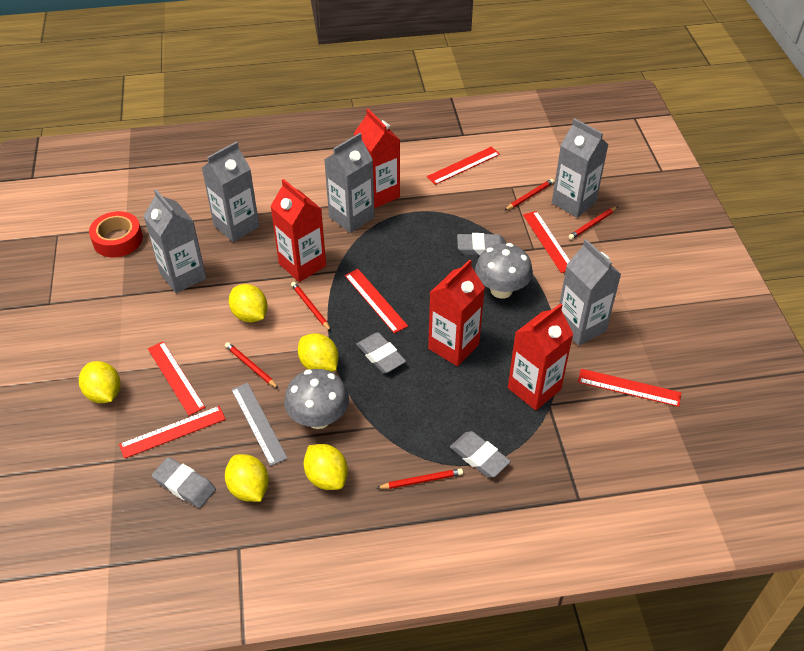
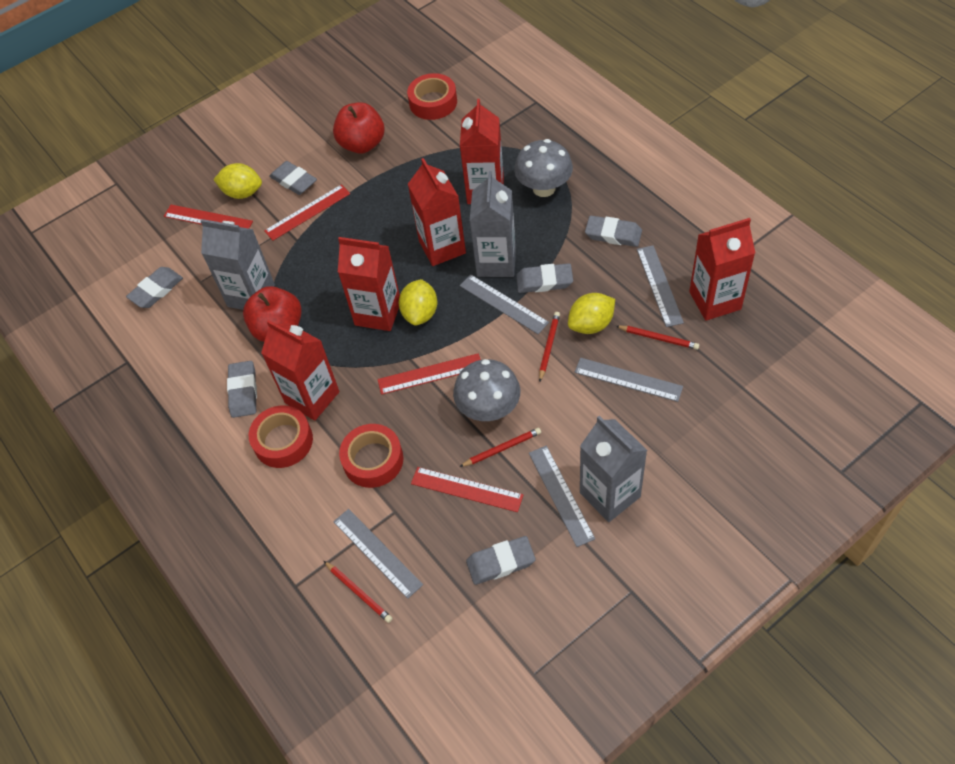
grey carton: [144,189,206,293] [202,141,259,242] [324,133,374,233] [552,118,608,218] [559,239,621,346] = 5 -> [201,219,275,310] [470,171,516,277] [580,416,647,522] = 3
grey eraser: [152,457,216,508] [356,332,406,373] [450,431,511,478] [457,233,506,255] = 4 -> [126,267,183,308] [227,361,257,418] [269,161,317,195] [466,536,536,585] [516,263,573,293] [585,216,642,247] = 6
grey ruler: [231,383,288,466] = 1 -> [333,509,423,599] [460,275,549,334] [529,446,595,547] [575,358,683,402] [637,245,684,327] = 5
red apple: none = 0 -> [243,286,302,342] [333,102,384,154] = 2
red carton: [270,179,326,282] [354,109,400,208] [428,259,485,366] [508,303,573,410] = 4 -> [261,320,339,421] [338,237,400,331] [408,158,466,266] [460,99,504,204] [689,218,755,321] = 5
red pencil: [225,342,279,389] [291,282,331,331] [377,468,463,489] [504,179,554,211] [568,206,618,240] = 5 -> [324,561,393,623] [459,428,541,467] [539,312,560,382] [616,326,700,350] = 4
red ruler: [119,406,226,459] [148,341,205,416] [345,269,408,334] [427,147,500,185] [523,211,570,273] [578,369,681,407] = 6 -> [164,205,253,229] [264,184,350,241] [378,353,481,395] [411,467,523,512] = 4
red tape: [89,211,143,257] = 1 -> [249,405,313,468] [339,424,404,488] [407,73,457,120] = 3
yellow lemon: [79,361,120,403] [225,454,269,502] [229,284,267,322] [298,333,339,372] [304,444,348,490] = 5 -> [213,163,262,199] [399,279,437,326] [568,293,615,334] = 3

